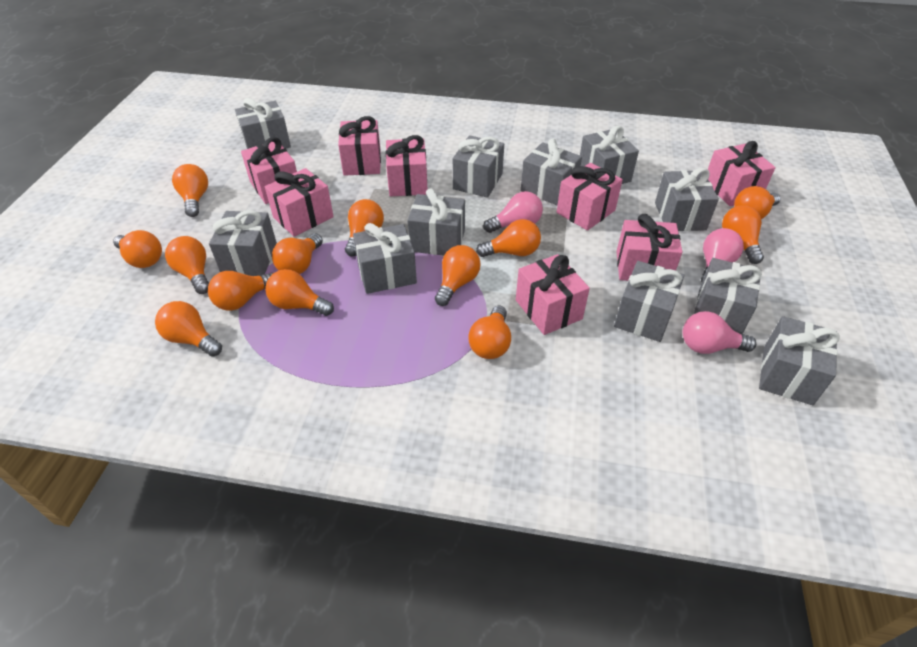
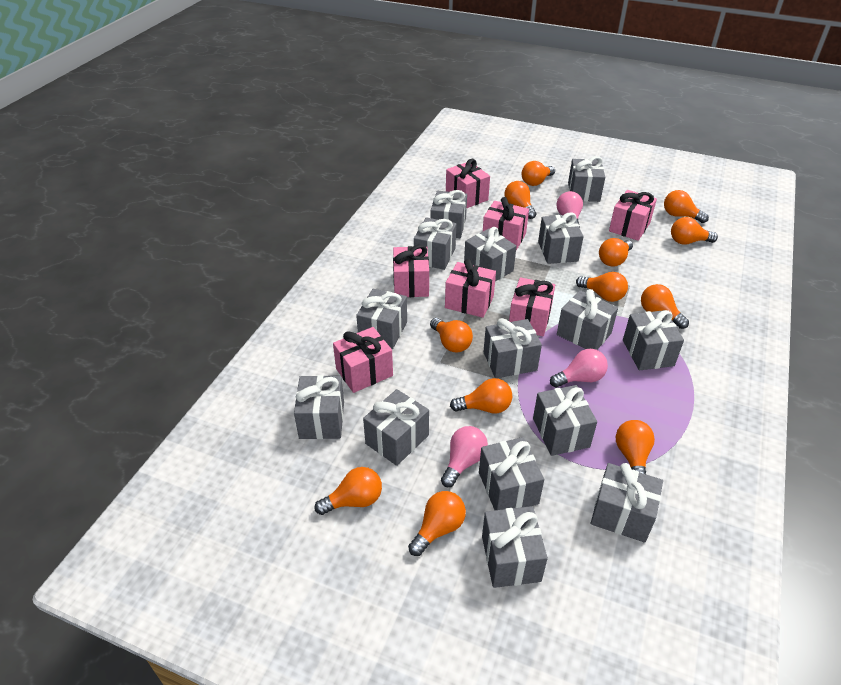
grey gift: [209,210,277,276] [235,98,291,149] [353,223,417,294] [407,188,465,256] [453,135,504,198] [521,139,582,205] [580,126,639,184] [614,261,684,342] [655,168,719,231] [694,258,762,334] [759,316,840,405] = 11 -> [294,375,344,439] [356,289,407,349] [363,389,429,466] [414,217,457,270] [430,190,467,238] [464,227,517,282] [479,437,544,510] [482,506,548,588] [483,318,542,378] [533,385,597,456] [538,213,584,264] [557,289,618,350] [568,156,605,202] [591,463,663,543] [623,310,684,370] = 15
orange light bulb: [113,230,162,268] [155,301,222,357] [165,236,209,294] [172,164,208,217] [208,271,273,311] [265,269,334,316] [272,234,323,274] [345,199,384,256] [435,245,480,306] [468,306,511,359] [476,219,541,257] [722,205,764,264] [734,186,780,219] = 13 -> [315,467,382,515] [408,491,466,556] [430,318,473,353] [450,378,513,413] [504,181,537,219] [522,161,555,186] [576,272,628,302] [599,238,633,267] [616,420,655,474] [641,284,689,329] [664,190,709,223] [671,217,718,245] = 12
pink gift: [241,137,297,204] [265,168,334,237] [338,116,381,176] [386,135,428,196] [516,254,590,335] [557,163,623,231] [616,214,682,281] [708,141,776,206] = 8 -> [333,327,393,393] [393,245,429,297] [445,259,496,318] [446,159,490,208] [483,197,529,250] [509,277,555,336] [609,190,657,241] = 7

